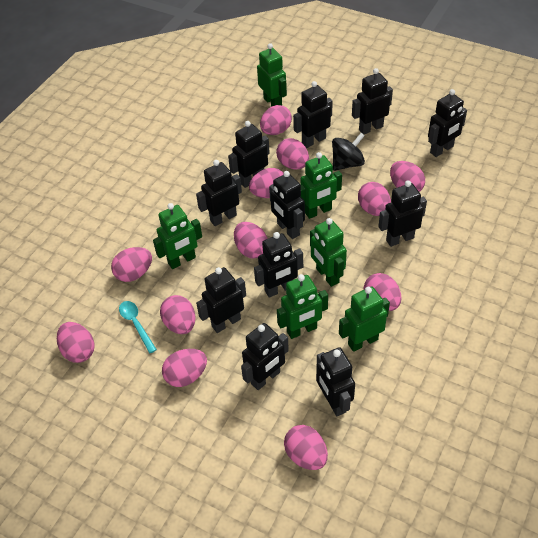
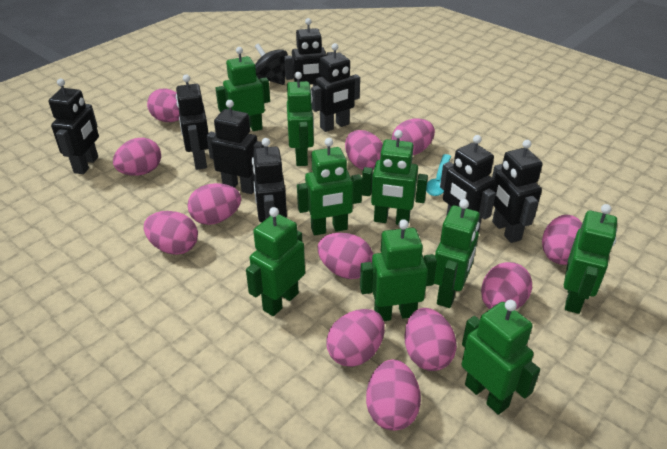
black robot: [196,160,242,226] [196,267,246,333] [228,121,270,188] [241,323,289,390] [254,232,303,298] [269,171,305,239] [293,81,333,148] [316,347,355,416] [352,68,393,134] [378,180,427,247] [428,89,467,157] = 11 -> [49,79,99,174] [176,75,209,170] [207,100,265,194] [252,138,287,222] [284,18,334,86] [311,43,360,132] [440,135,496,233] [492,140,543,243] = 8
green robot: [153,203,202,269] [257,43,287,107] [277,274,328,339] [300,152,342,219] [310,218,347,287] [339,287,390,352] = 6 -> [215,47,270,131] [246,207,305,316] [287,72,314,166] [297,138,362,235] [360,219,437,321] [362,130,428,225] [434,199,480,308] [462,300,540,415] [564,204,617,314] = 9

